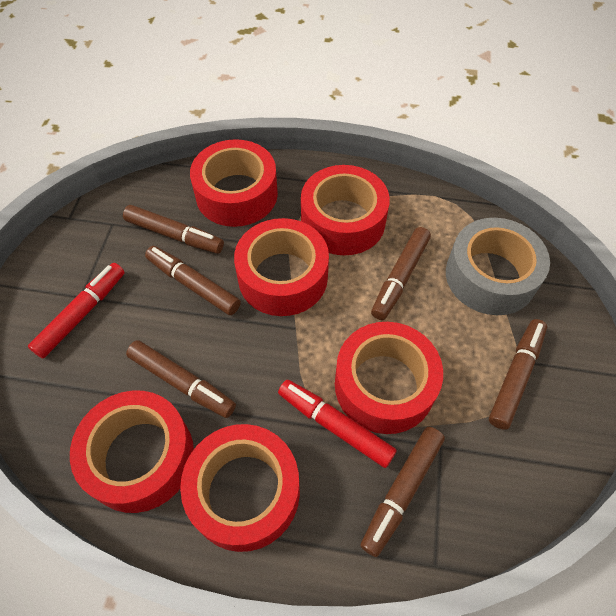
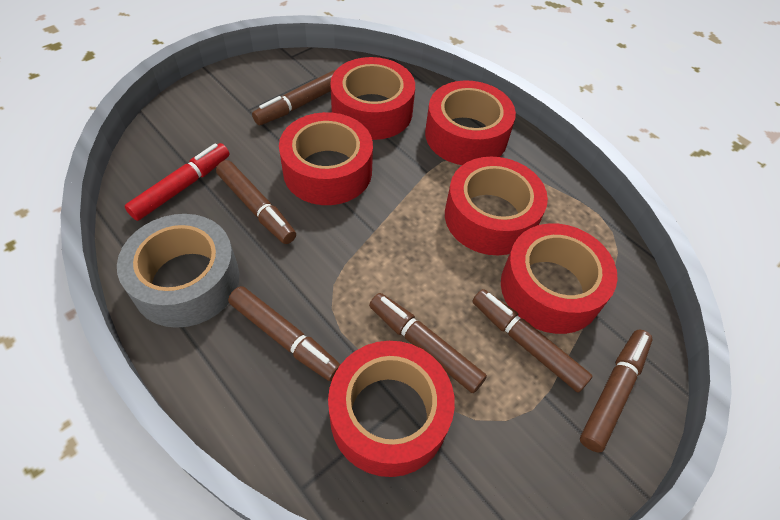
red marker: [28,263,125,358] [278,380,397,468] = 2 -> [125,143,230,221] = 1

